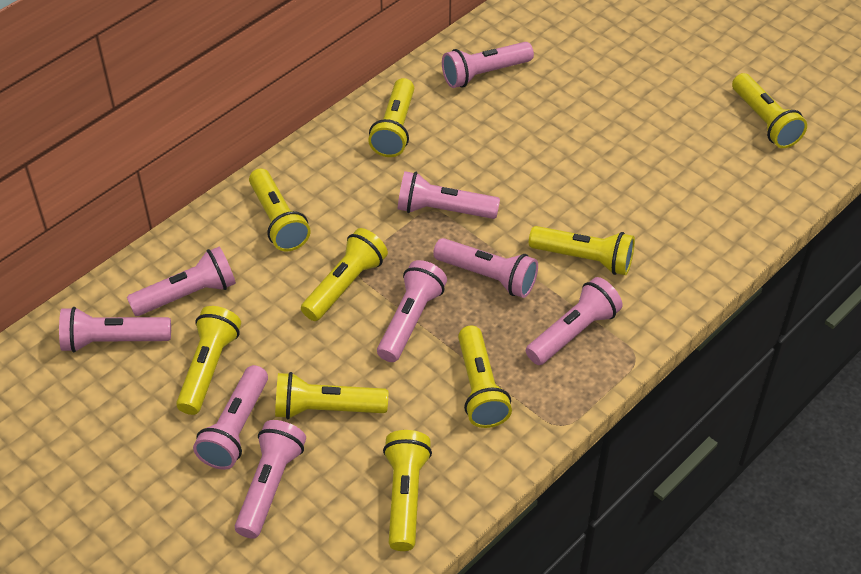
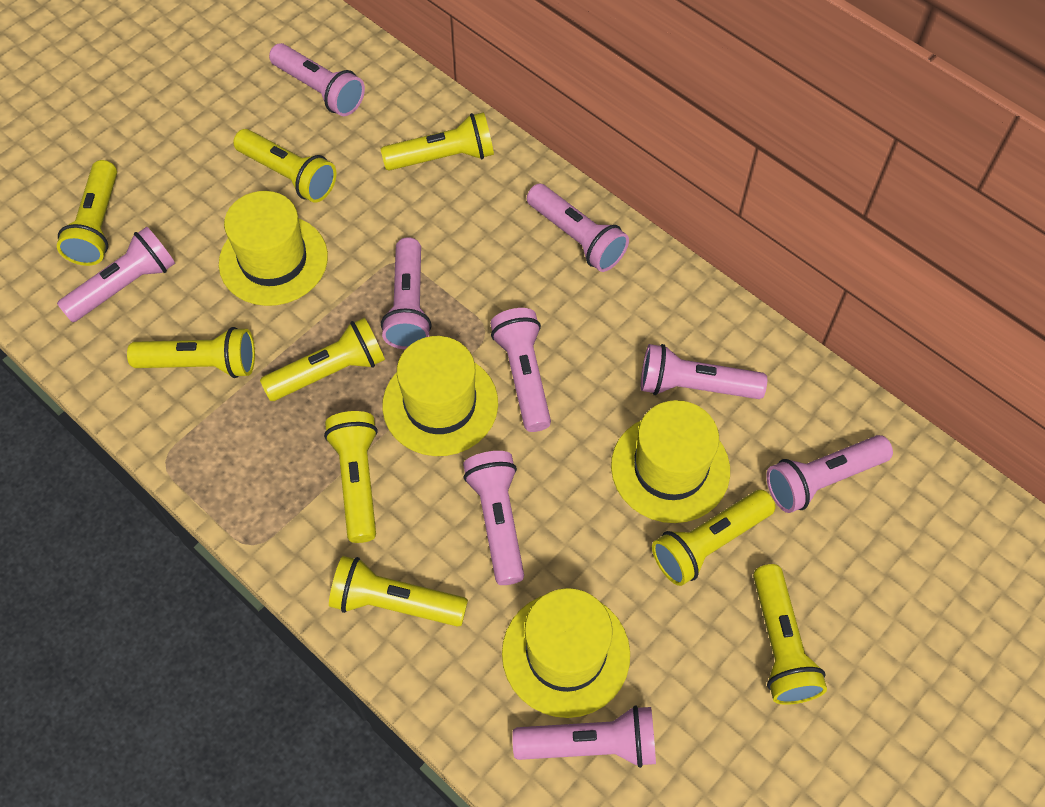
yellow hat: none = 0 -> [219,191,328,306] [382,336,498,456] [502,588,630,718] [611,400,730,523] = 4

